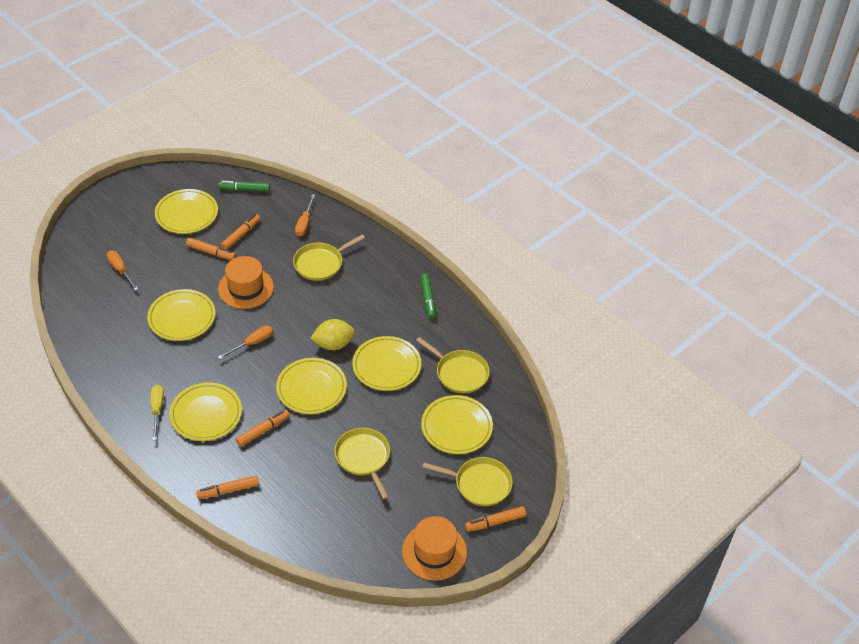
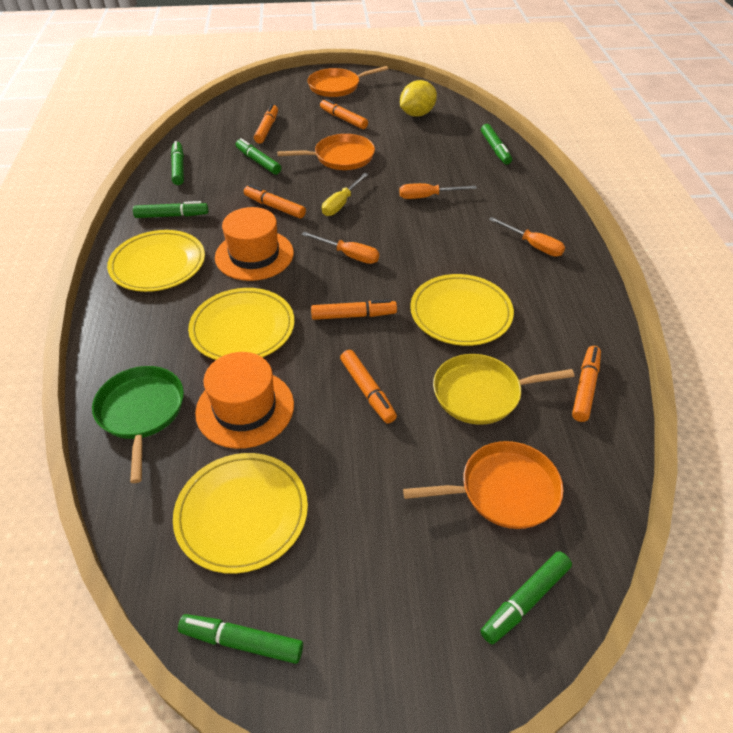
green marker: [218,181,270,192] [420,274,436,319] = 2 -> [133,201,208,218] [171,141,184,185] [178,614,303,664] [236,138,281,175] [481,124,512,165] [481,551,572,645] = 6
green pan: none = 0 -> [92,366,184,483] = 1
orange marker: [186,238,236,260] [196,475,259,499] [221,214,261,250] [236,409,290,447] [465,506,526,532] = 5 -> [244,185,306,218] [254,104,278,144] [311,300,397,320] [320,98,368,129] [340,350,397,423] [572,346,601,422] = 6
orange pan: none = 0 -> [277,134,375,170] [307,66,388,97] [403,441,563,529] = 3
yellow pan: [293,235,365,281] [334,428,390,499] [416,337,489,393] [422,457,513,506] = 4 -> [433,354,575,425] = 1
yellow plate: [147,289,215,341] [155,189,218,234] [170,382,242,441] [276,358,347,414] [352,336,421,391] [421,395,493,454] = 6 -> [107,230,205,292] [173,453,308,574] [188,288,295,360] [410,274,514,346] = 4

